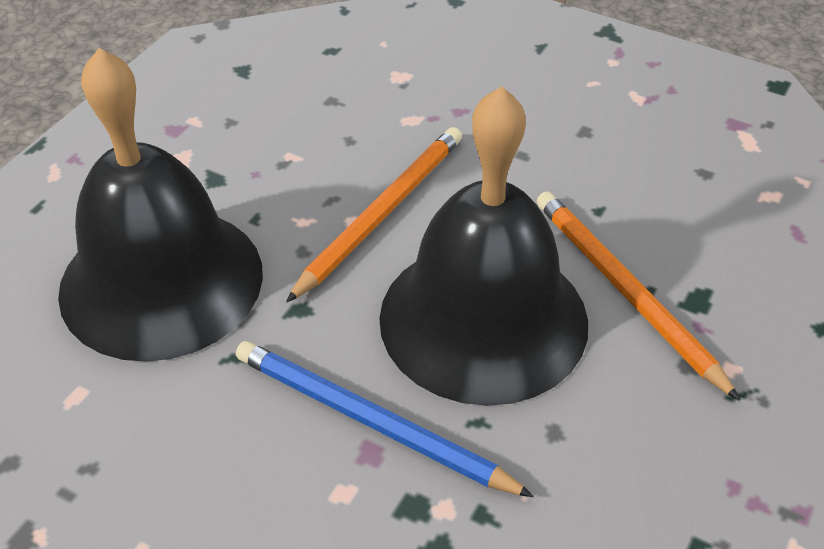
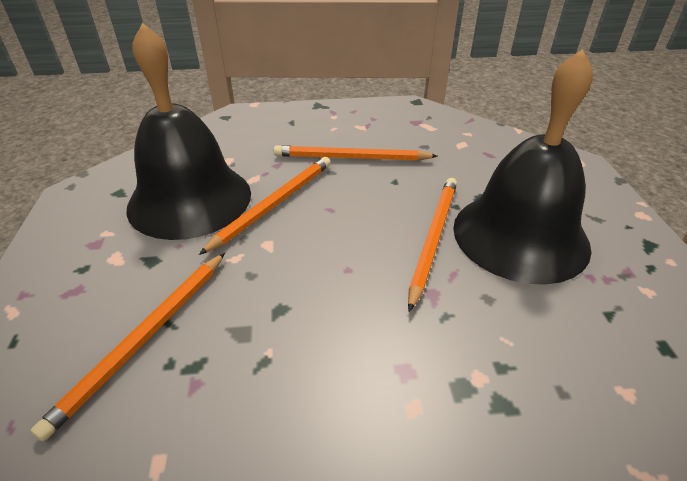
blue pencil: [236,341,534,497] = 1 -> none = 0
orange pencil: [286,127,462,303] [537,191,740,401] = 2 -> [30,253,225,441] [199,157,331,255] [274,145,438,161] [408,178,457,312] = 4

